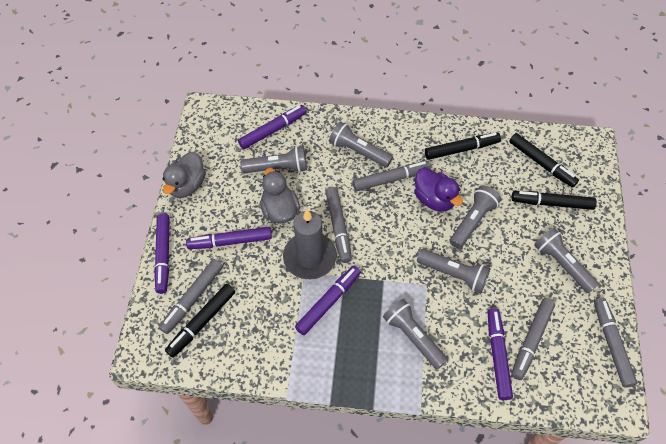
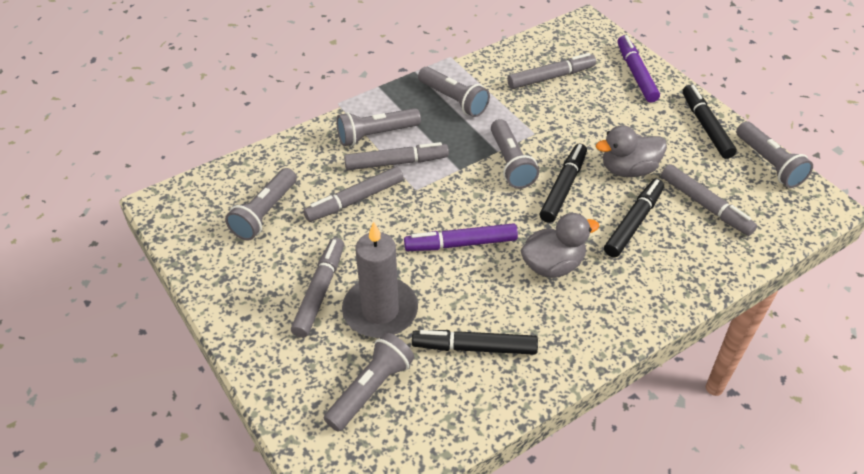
purple duck: [414,168,463,212] = 1 -> none = 0
purple marker: [154,214,170,294] [186,227,272,249] [238,105,307,149] [295,266,361,335] [488,308,513,400] = 5 -> [404,223,518,251] [618,35,660,103] = 2

